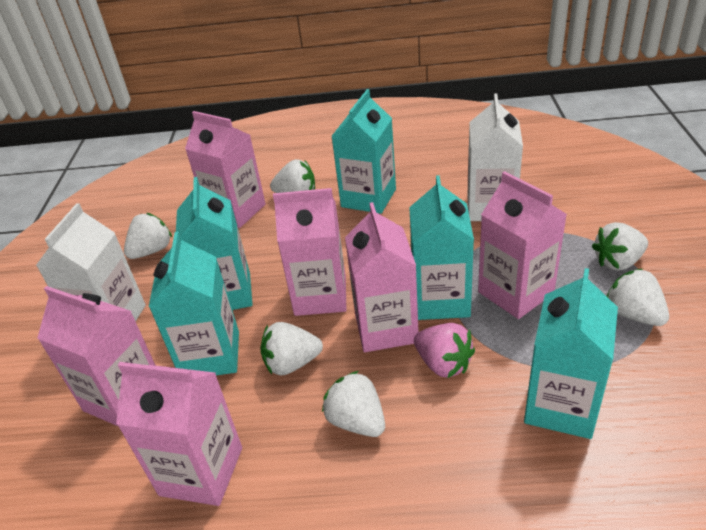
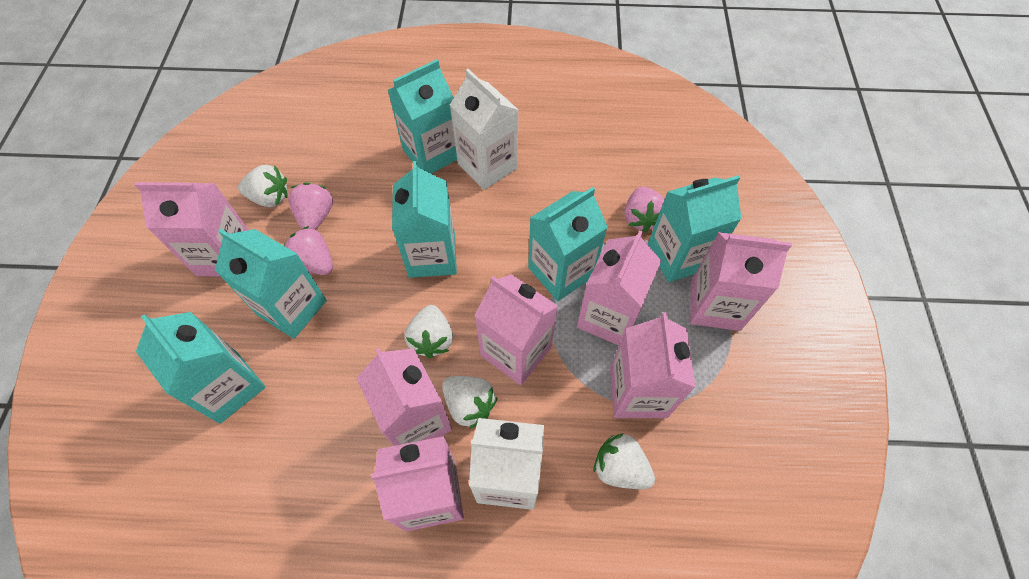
pink carton: [37,286,155,427] [116,362,242,506] [185,111,266,228] [273,188,346,316] [345,202,419,352] [478,171,567,319] = 6 -> [134,182,249,277] [356,348,452,446] [371,436,464,531] [474,274,558,385] [577,230,661,346] [610,312,696,418] [690,232,792,331] = 7
pink strawberry: [414,323,475,378] = 1 -> [283,226,333,275] [288,183,333,230] [625,186,665,233] = 3
turquoise carton: [149,232,239,375] [176,177,253,310] [331,89,396,214] [409,175,474,320] [524,268,618,439] = 5 -> [136,312,266,424] [215,229,327,339] [388,59,457,174] [392,161,457,278] [528,187,608,301] [648,175,741,282] = 6
white strawberry: [124,213,172,259] [260,322,323,375] [270,159,315,193] [322,371,385,437] [592,222,648,271] [607,269,669,326] = 6 -> [238,165,288,207] [405,305,453,358] [442,376,497,429] [594,433,655,489] = 4

